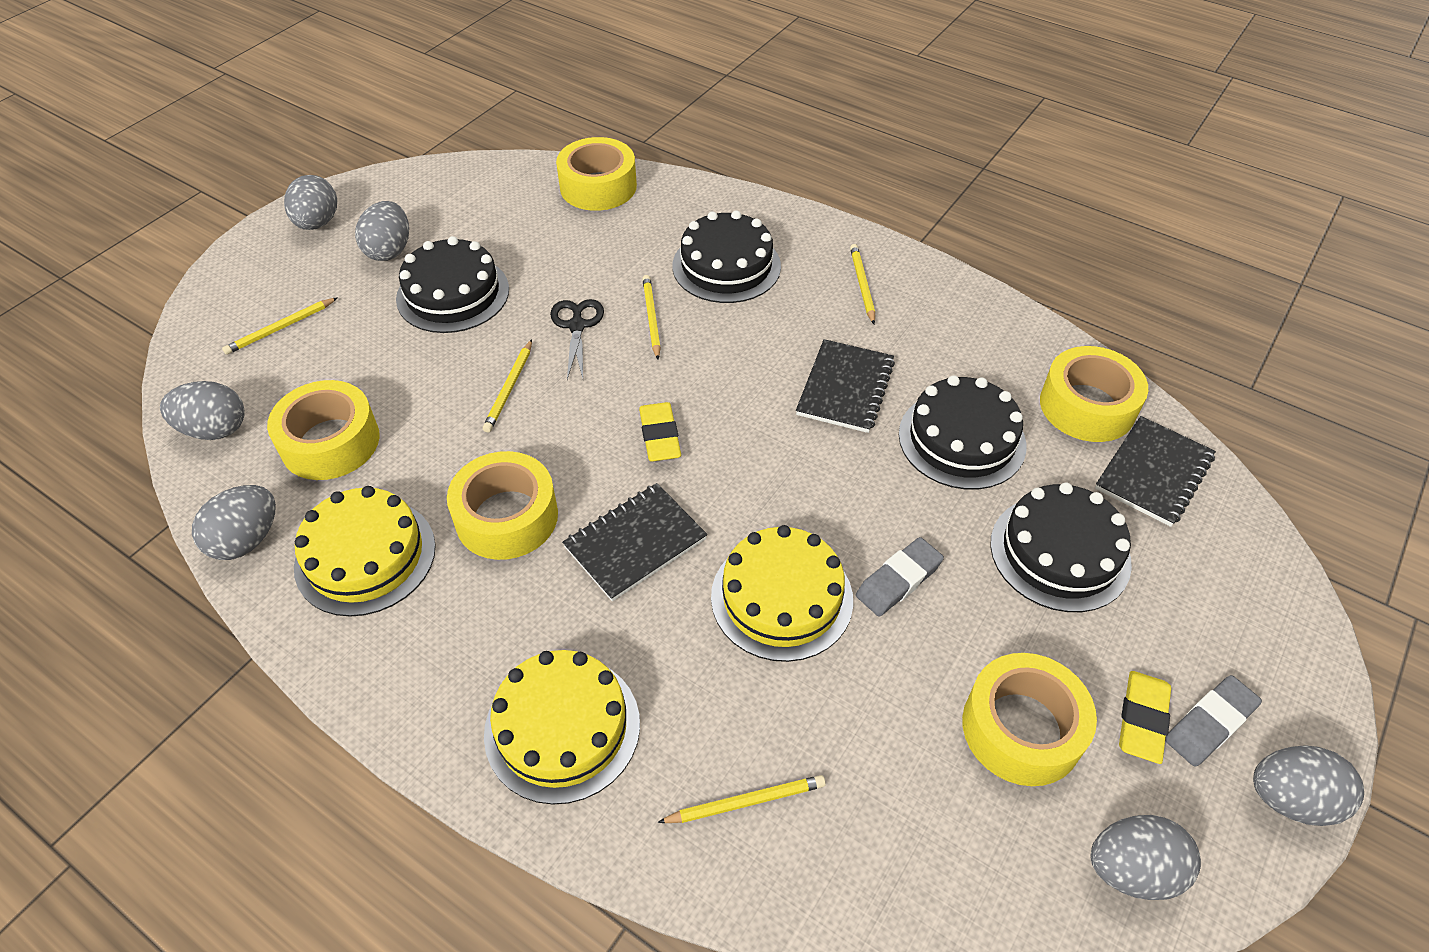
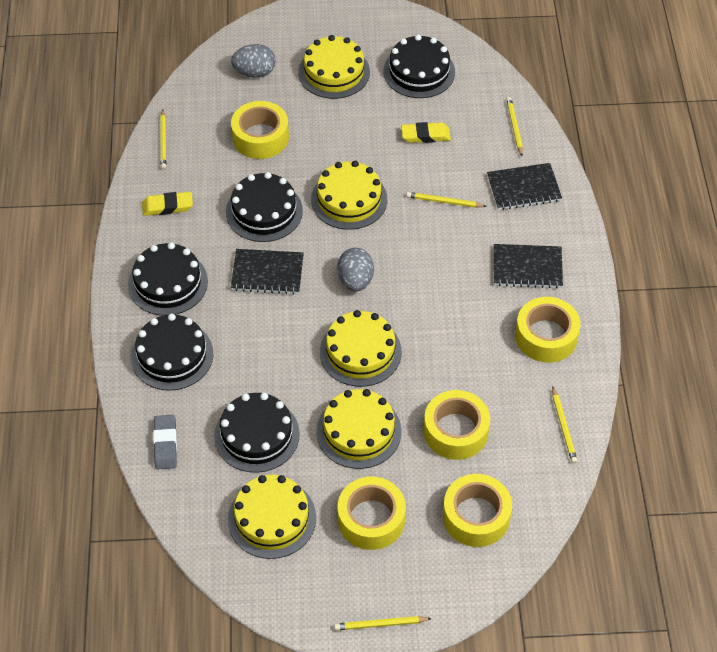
black cake: [396,236,509,333] [672,210,781,303] [899,375,1027,490] [990,482,1132,612] = 4 -> [128,242,208,316] [131,314,213,391] [214,393,300,473] [226,172,303,242] [383,35,455,98] = 5
black scissors: [550,299,604,379] = 1 -> none = 0
grey egg: [160,381,245,440] [192,485,276,560] [284,175,337,230] [355,201,409,261] [1090,815,1201,900] [1253,745,1364,826] = 6 -> [231,44,276,78] [338,248,374,292] = 2
grey eraser: [856,537,944,616] [1165,675,1262,767] = 2 -> [153,415,177,470] = 1
yellow cake: [294,486,436,617] [484,650,640,805] [711,525,853,662] = 3 -> [228,475,316,559] [298,35,370,99] [311,161,387,230] [316,389,401,469] [320,310,402,387] = 5

